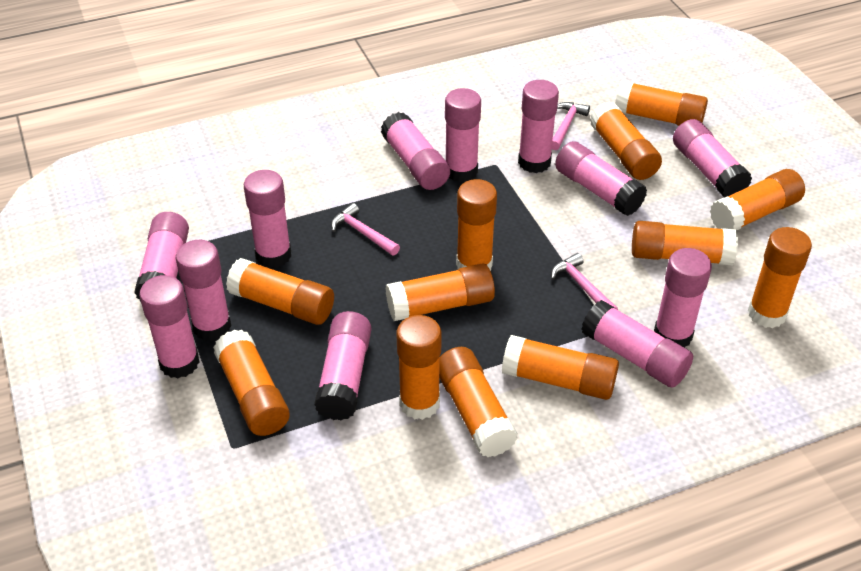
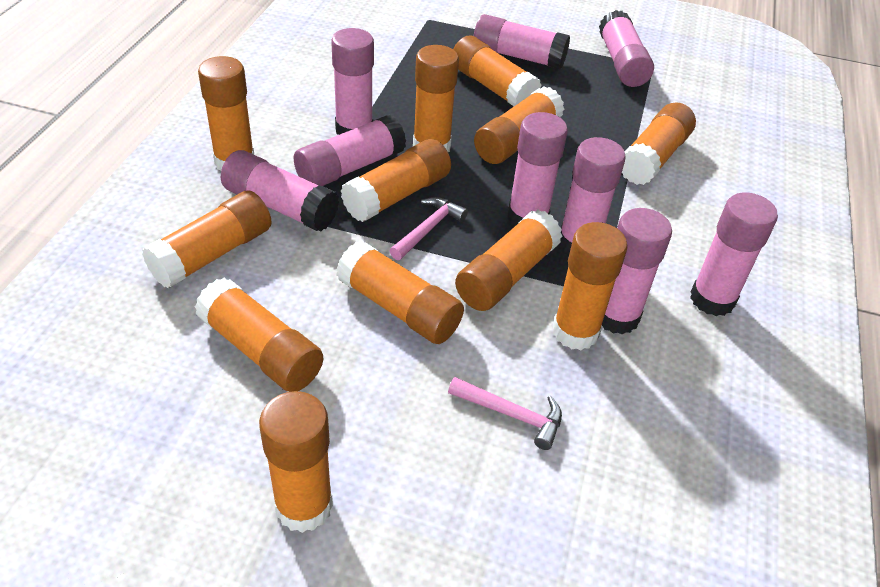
pink glue stick: [134,212,189,302] [139,275,199,378] [175,240,231,341] [244,170,291,268] [314,311,371,421] [381,112,450,190] [445,88,481,182] [518,80,559,173] [555,141,647,216] [581,300,693,388] [654,248,712,348] [673,119,752,197] = 12 -> [221,150,339,231] [294,115,406,186] [331,28,374,135] [474,14,570,70] [508,112,568,226] [560,137,626,254] [599,10,654,87] [602,208,672,334] [690,193,778,316] = 9
pink hammer: [331,203,400,256] [551,253,618,310] [552,102,590,150] = 3 -> [390,197,468,260] [448,377,562,450] = 2

